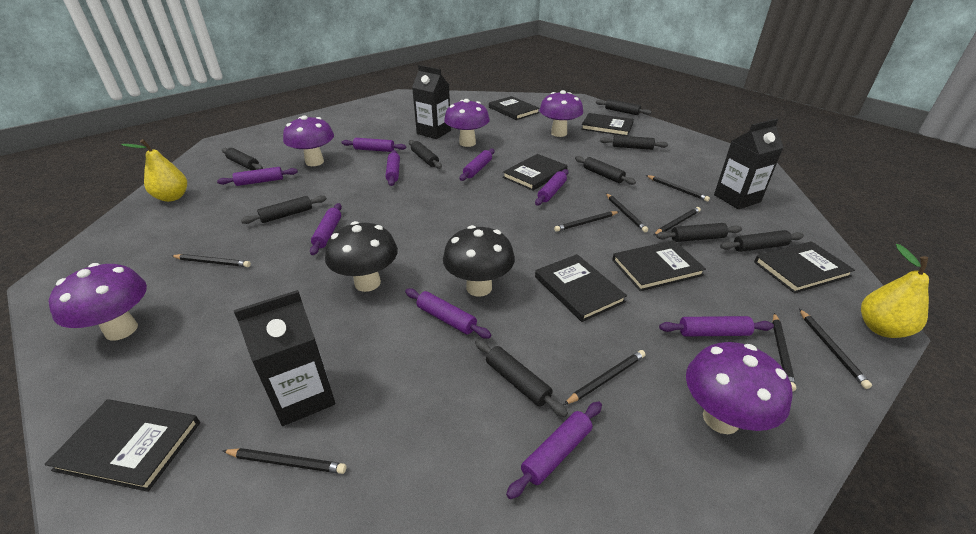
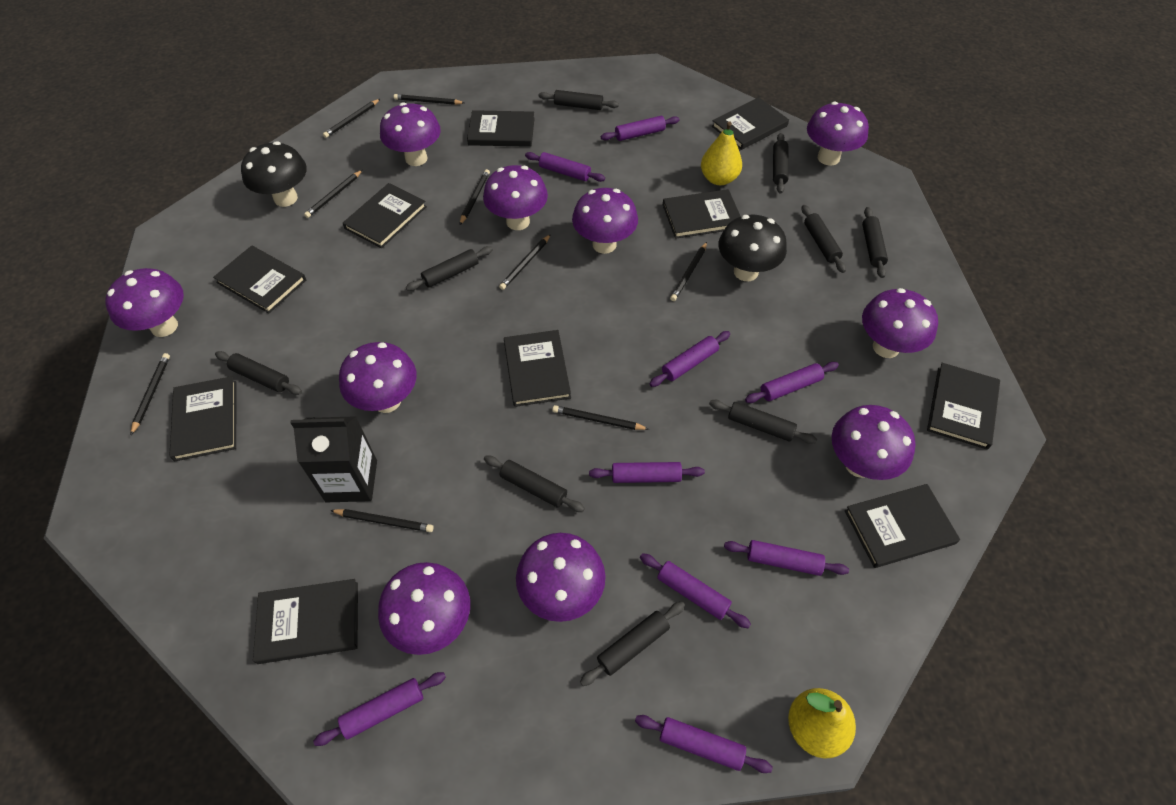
black book: [45,400,200,492] [489,96,540,120] [503,154,567,191] [535,254,627,322] [581,113,634,136] [612,240,706,291] [754,241,855,293] = 7 -> [169,376,236,461] [213,245,306,314] [253,579,358,664] [343,183,427,248] [467,110,535,147] [504,330,571,407] [663,189,741,239] [712,97,789,150] [845,484,960,568] [927,363,1000,450] = 10
black carton: [234,290,335,426] [412,65,451,139] [714,118,784,209] = 3 -> [290,416,377,503] = 1
purple mushroom: [49,263,147,341] [283,115,334,166] [444,99,490,147] [539,90,583,137] [686,342,793,434] = 5 -> [105,268,184,337] [339,342,417,413] [378,562,470,655] [380,102,441,166] [483,165,548,230] [516,533,606,622] [572,188,638,254] [807,102,869,166] [832,405,915,480] [862,288,938,358] = 10

